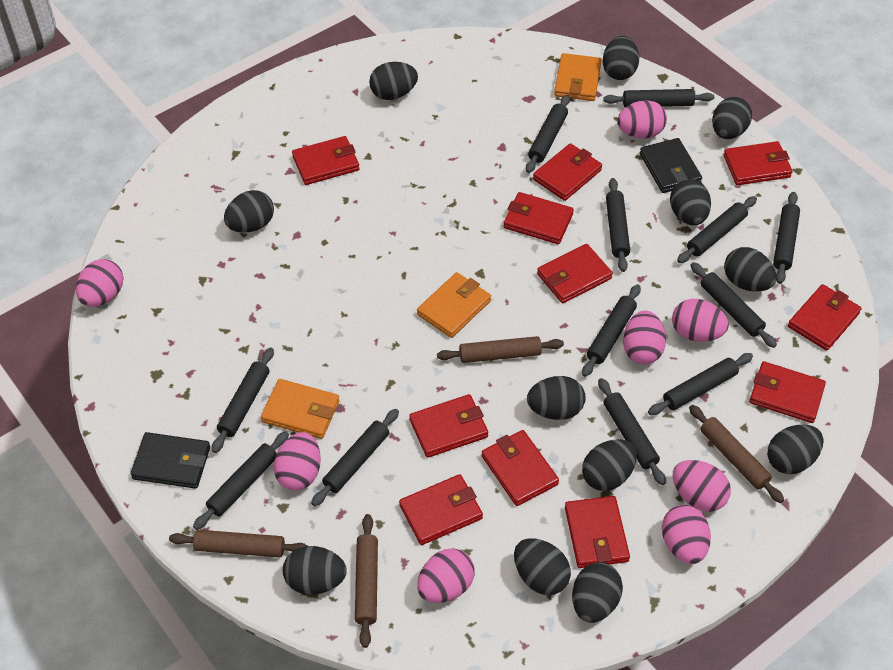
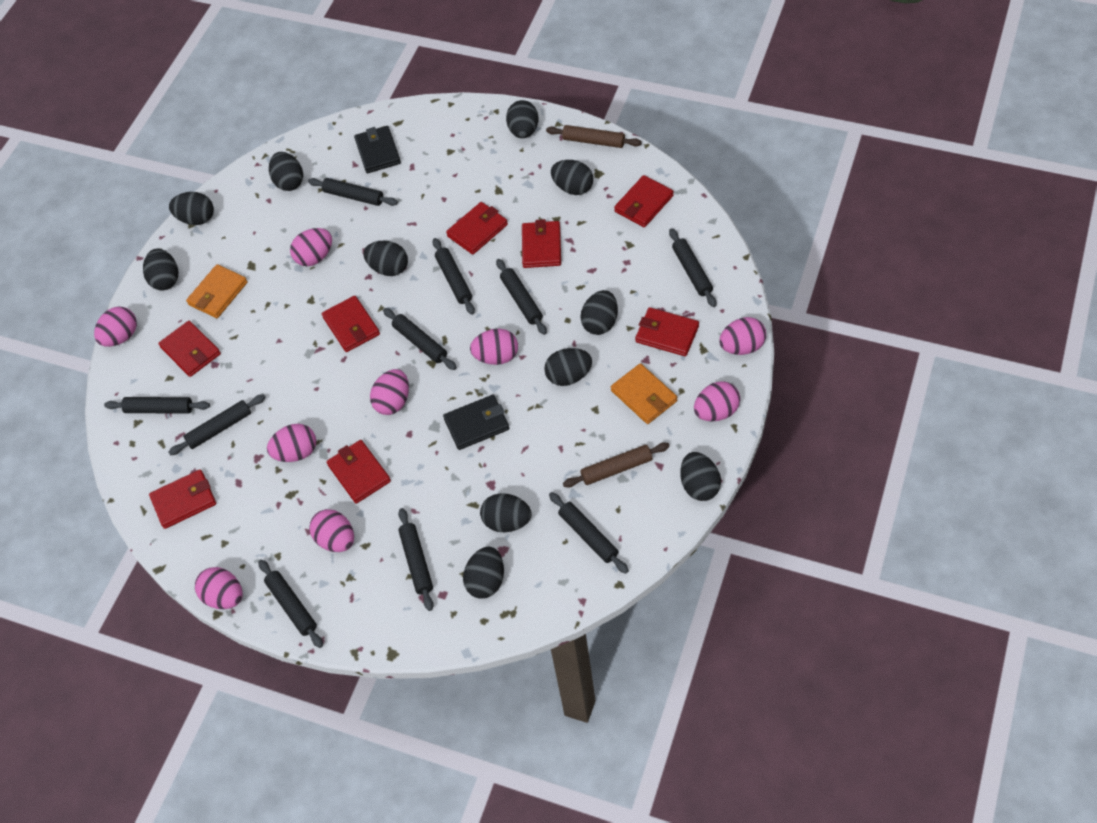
black egg: [224,190,274,233] [283,546,347,595] [369,62,418,100] [514,539,571,595] [527,376,586,420] [572,562,623,623] [582,439,637,491] [603,36,639,80] [670,179,711,225] [712,97,752,139] [724,247,776,292] [767,425,823,474] = 12 -> [143,248,178,291] [169,192,214,225] [269,152,303,191] [363,241,408,276] [463,547,504,599] [480,493,532,532] [506,100,538,138] [544,348,592,386] [551,160,593,195] [580,290,618,335] [680,452,721,501] = 11
black rolling pin: [193,431,289,530] [212,347,274,453] [311,409,399,506] [526,95,570,173] [582,284,641,377] [598,378,666,485] [603,89,714,107] [606,178,630,272] [648,353,753,415] [677,196,757,263] [690,262,777,348] [773,192,800,284] = 12 -> [104,397,210,414] [169,394,266,455] [258,560,323,648] [308,178,398,206] [383,308,457,370] [398,508,433,611] [433,238,475,315] [496,259,547,335] [549,492,629,574] [669,228,716,307] = 10
brown rolling pin: [169,530,307,558] [355,514,378,648] [437,336,564,363] [689,405,784,503] = 4 -> [546,125,642,148] [563,442,670,487] = 2
orange wallet: [261,379,340,439] [417,272,491,338] [554,53,601,101] = 3 -> [186,264,248,318] [611,363,677,424] = 2
pink egg: [76,259,123,307] [274,432,321,490] [417,548,475,603] [617,100,667,139] [623,311,666,364] [662,505,711,564] [672,299,729,342] [673,460,731,512] = 8 -> [94,307,137,347] [195,567,243,609] [267,424,316,462] [290,228,332,266] [309,509,354,552] [370,369,409,415] [470,329,518,365] [694,381,740,422] [719,317,766,355] = 9
red wallet: [292,136,360,185] [399,474,483,545] [409,394,488,458] [481,430,559,506] [503,192,574,244] [533,143,602,201] [537,244,613,303] [565,496,630,568] [723,141,792,185] [749,361,826,423] [788,284,862,351] = 11 -> [149,470,216,529] [158,321,221,377] [322,296,380,352] [326,440,391,504] [446,202,508,255] [522,219,561,268] [614,175,674,227] [635,307,699,356] = 8

